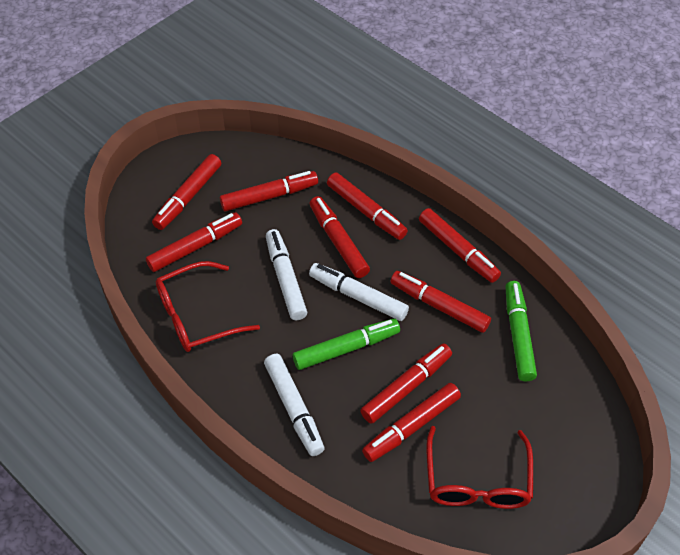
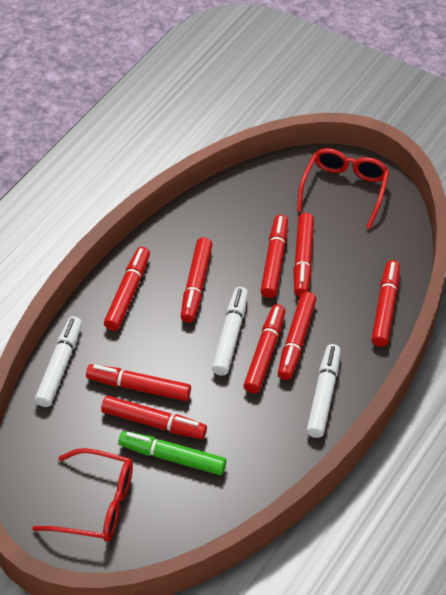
green marker: [293,318,400,370] [505,281,537,382] = 2 -> [118,431,226,475] = 1

